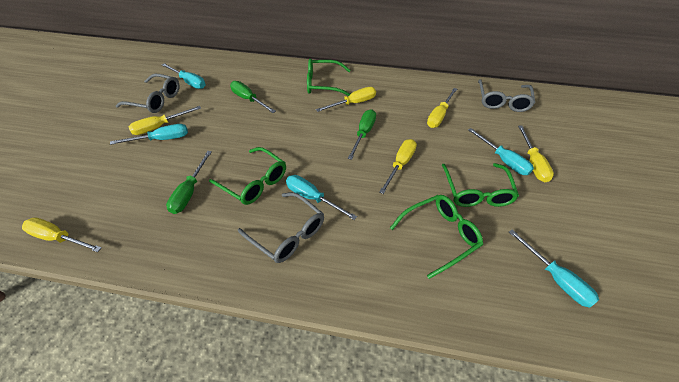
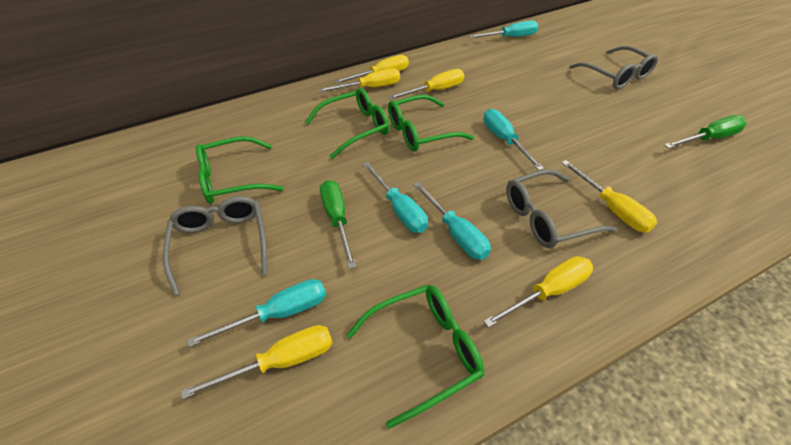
green screwdriver: [166,151,212,214] [230,81,276,113] [348,109,376,160] = 3 -> [320,180,356,269] [664,115,747,149] = 2

